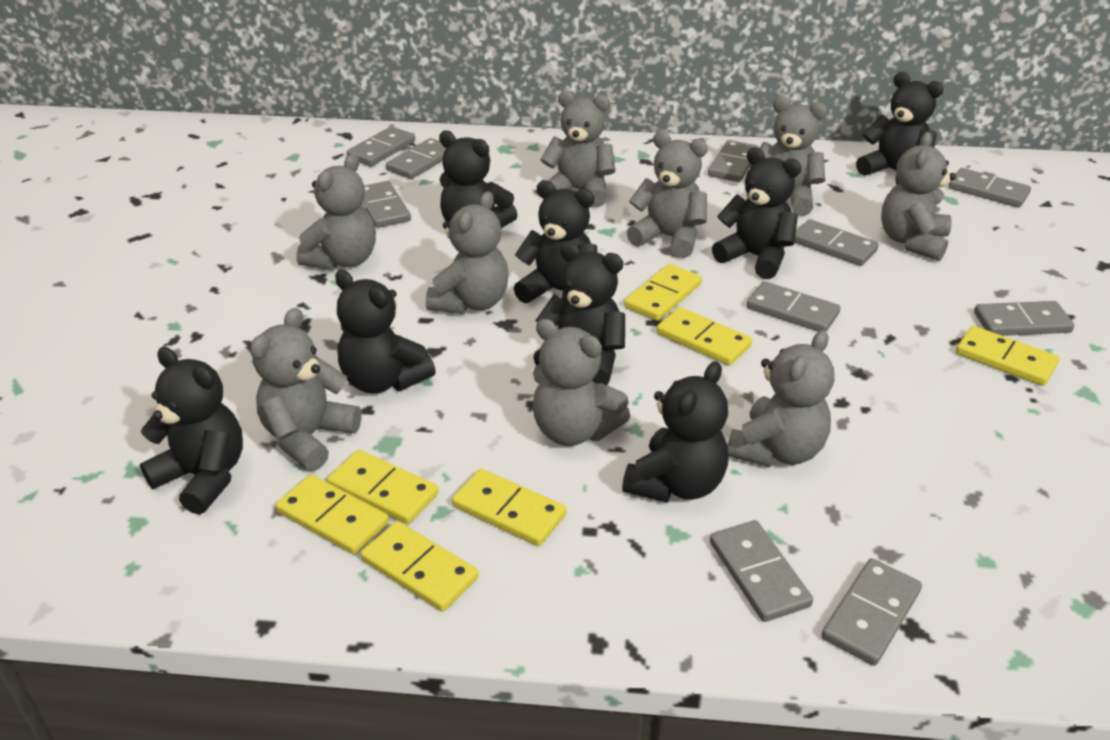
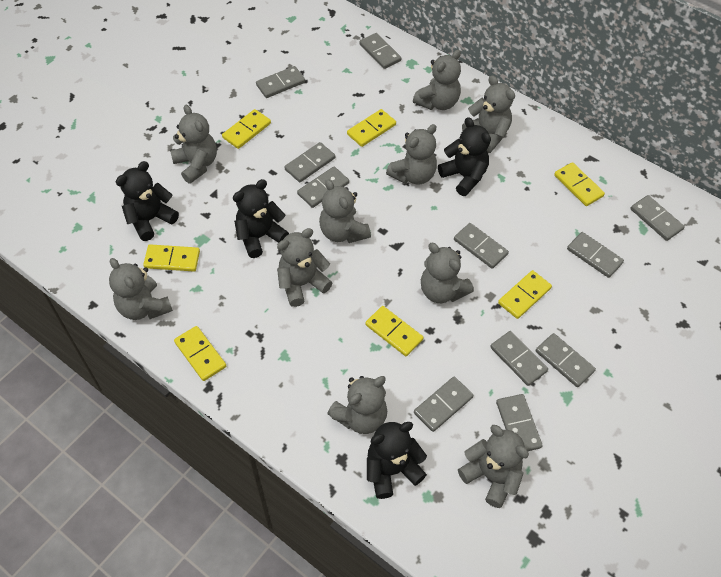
black teddy bear: [140,347,243,515] [335,270,436,393] [439,130,518,228] [514,180,597,304] [533,242,625,385] [622,361,728,503] [712,147,802,279] [856,72,944,185] = 8 -> [116,161,179,241] [233,179,289,258] [367,422,427,499] [438,117,491,196] = 4
grey domino: [347,126,415,166] [364,181,411,228] [386,138,446,179] [708,140,759,182] [710,520,813,622] [747,281,841,332] [794,219,879,266] [821,558,922,666] [949,168,1031,208] [974,301,1074,336] = 10 -> [256,66,305,98] [285,142,335,182] [297,167,349,208] [359,33,401,69] [414,377,474,432] [454,223,509,269] [490,331,548,386] [496,394,543,451] [536,333,596,387] [567,232,624,278] [631,195,685,241] = 11
grey teddy bear: [250,308,362,471] [296,154,376,270] [426,191,509,314] [533,319,630,446] [541,90,615,208] [627,131,708,258] [728,330,834,467] [746,96,827,216] [881,132,956,261] = 9 -> [109,258,173,320] [170,105,217,184] [277,228,332,307] [319,179,371,243] [327,376,387,434] [386,124,437,184] [413,50,461,110] [421,243,474,303] [458,425,529,508] [462,75,515,153] = 10

